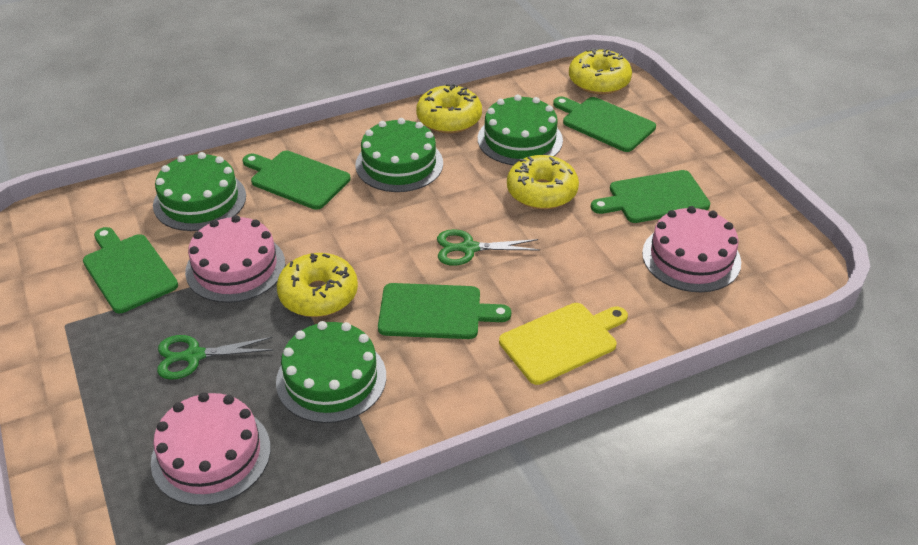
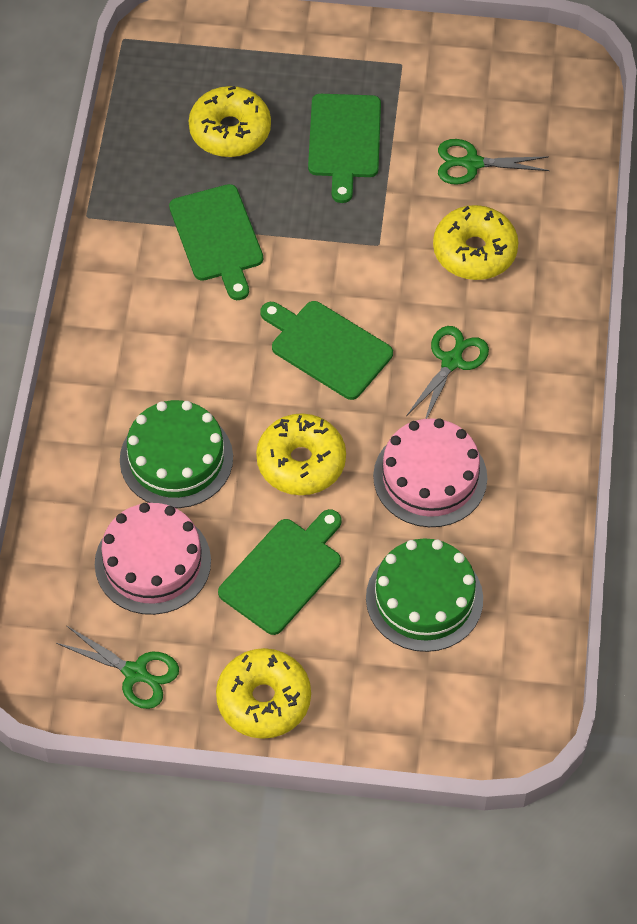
green cake: [153,152,246,231] [276,321,386,423] [355,118,443,192] [478,95,563,165] = 4 -> [120,400,233,508] [366,538,483,652] = 2
green cutting board: [83,227,178,313] [243,151,350,210] [378,283,511,339] [553,96,656,152] [591,170,711,223] = 5 -> [169,184,263,300] [218,509,342,635] [260,301,393,400] [308,94,381,203] = 4
green scissors: [157,335,273,380] [437,229,540,266] = 2 -> [56,625,179,709] [406,326,489,419] [438,139,550,185] = 3
pink cake: [151,392,271,506] [185,215,285,303] [642,206,741,292] = 3 -> [95,503,211,615] [373,418,487,527] = 2
yellow cutting board: [499,303,628,385] = 1 -> none = 0

